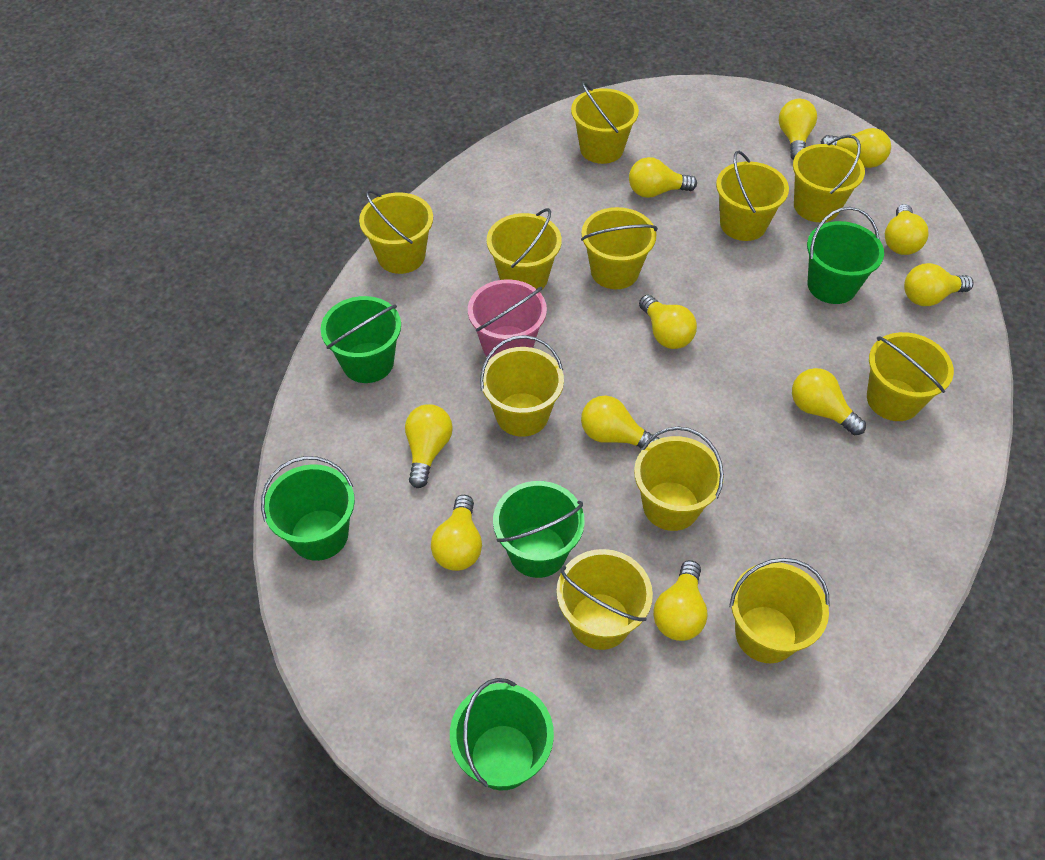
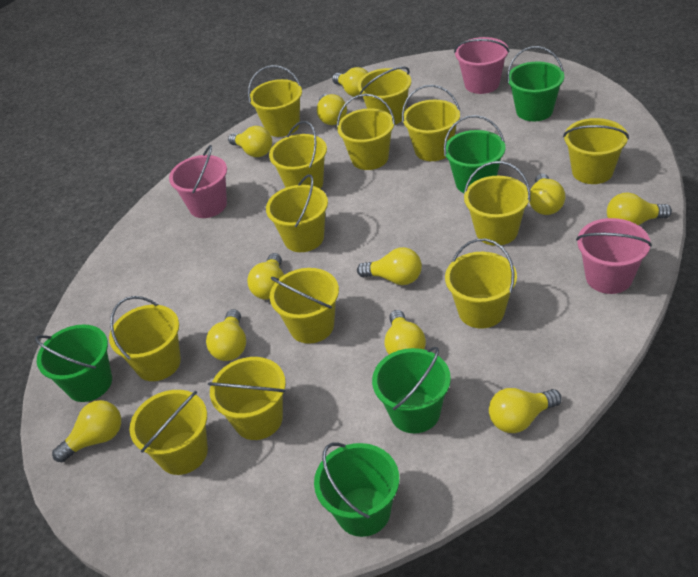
pink bucket: [468,279,547,358] = 1 -> [169,145,227,218] [454,37,509,94] [576,218,652,294] = 3
yellow bucket: [359,190,433,274] [480,335,564,437] [487,208,562,289] [557,549,653,650] [571,81,639,164] [581,207,658,289] [634,426,724,531] [716,151,789,241] [729,558,830,663] [793,135,865,222] [867,332,954,421] = 11 -> [109,296,181,381] [130,390,208,475] [208,357,286,440] [248,65,302,137] [266,174,328,252] [269,121,327,189] [270,268,339,344] [337,94,395,170] [358,67,411,125] [402,85,460,161] [445,239,517,329] [464,161,531,246] [563,118,629,184] = 13

